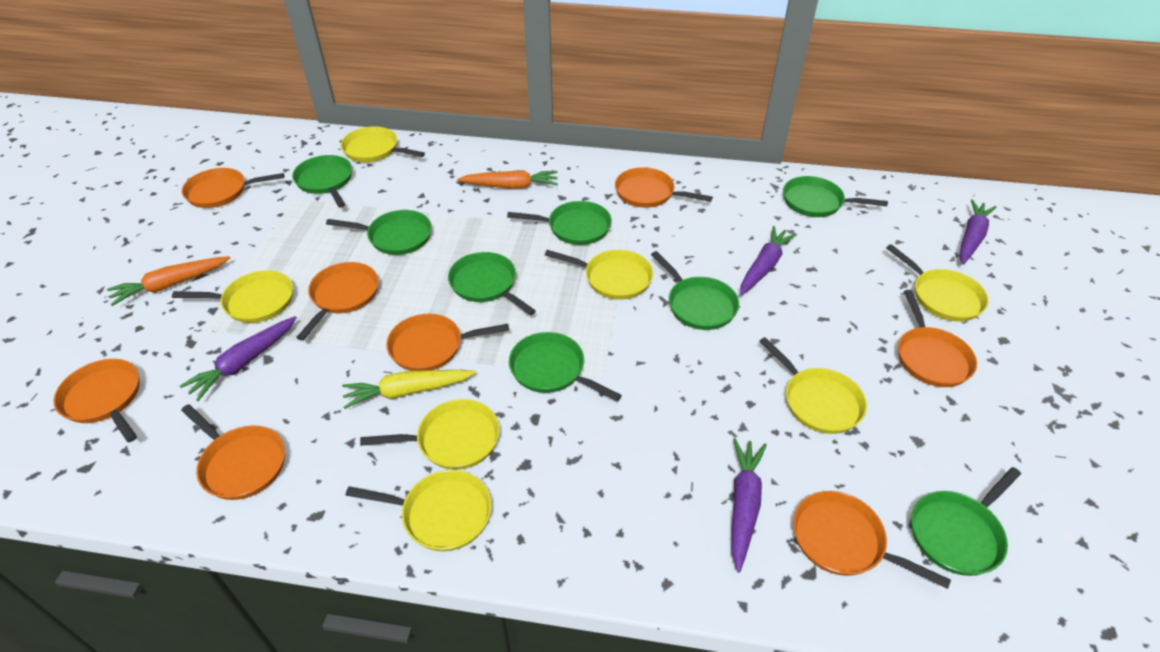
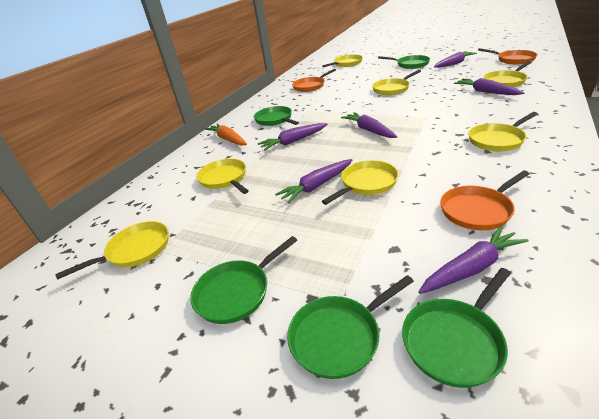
green pan: [292,155,352,207] [326,210,432,255] [448,252,536,315] [507,201,612,245] [509,332,622,401] [651,251,739,330] [783,176,888,217] [911,467,1021,576] = 8 -> [190,236,297,324] [254,106,299,126] [287,275,414,379] [378,55,430,69] [402,268,511,388] = 5
orange carrot: [107,256,230,306] [457,170,558,189] = 2 -> [204,123,247,146] = 1
orange pan: [53,359,140,442] [181,404,285,500] [182,168,284,208] [296,262,379,340] [386,314,509,371] [615,167,713,208] [793,491,951,589] [898,290,977,387] = 8 -> [292,69,336,92] [440,171,529,230] [478,48,538,65] = 3
purple carrot: [180,316,297,401] [731,438,767,573] [740,226,797,295] [959,199,997,265] = 4 -> [258,123,327,150] [275,159,352,204] [341,112,397,138] [418,225,529,294] [434,51,477,68] [454,78,524,95] = 6
yellow carrot: [342,370,476,409] = 1 -> none = 0

